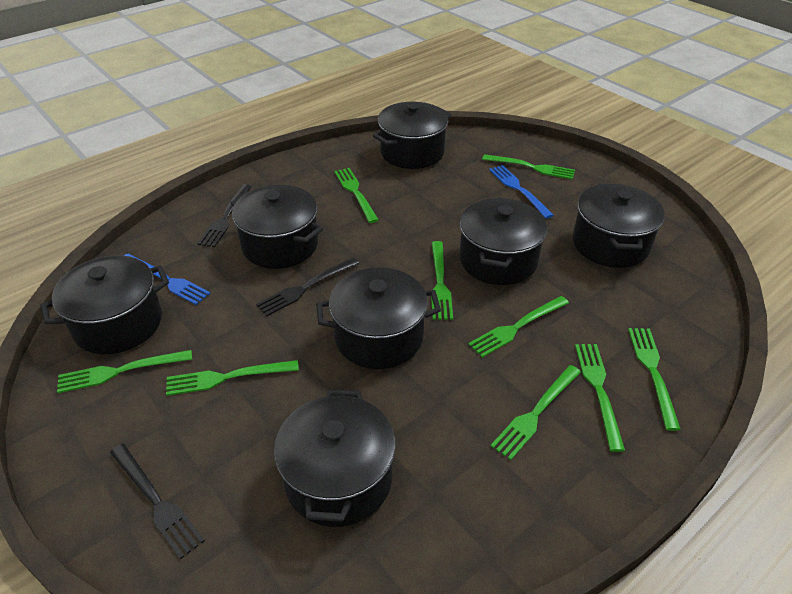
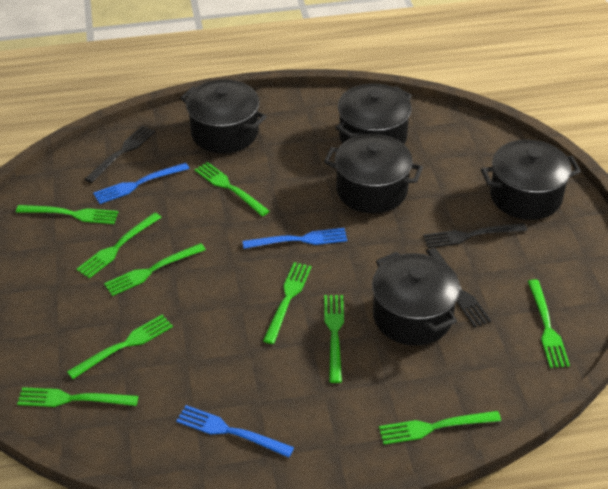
black pot: [40,255,169,354] [230,185,323,269] [274,390,396,527] [316,267,441,369] [373,102,451,169] [459,198,547,285] [573,184,665,268] = 7 -> [180,79,267,153] [324,134,423,213] [335,83,412,144] [372,252,460,346] [481,139,581,220] = 5
blue fork: [124,254,211,305] [489,165,554,219] = 2 -> [93,163,189,204] [176,405,294,458] [242,228,347,249] = 3
green fork: [57,350,192,393] [166,360,299,396] [334,168,379,223] [431,241,453,320] [468,296,569,358] [482,154,575,179] [491,365,581,460] [575,344,625,452] [628,328,681,431] = 9 -> [16,205,118,224] [17,387,138,407] [67,315,173,379] [77,212,162,278] [104,243,206,296] [195,162,269,216] [263,262,311,344] [324,295,344,383] [379,411,501,444] [528,279,570,368] = 10

